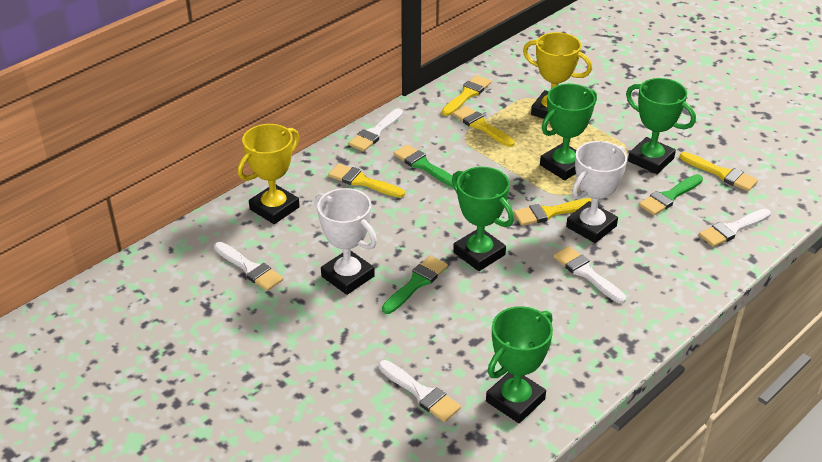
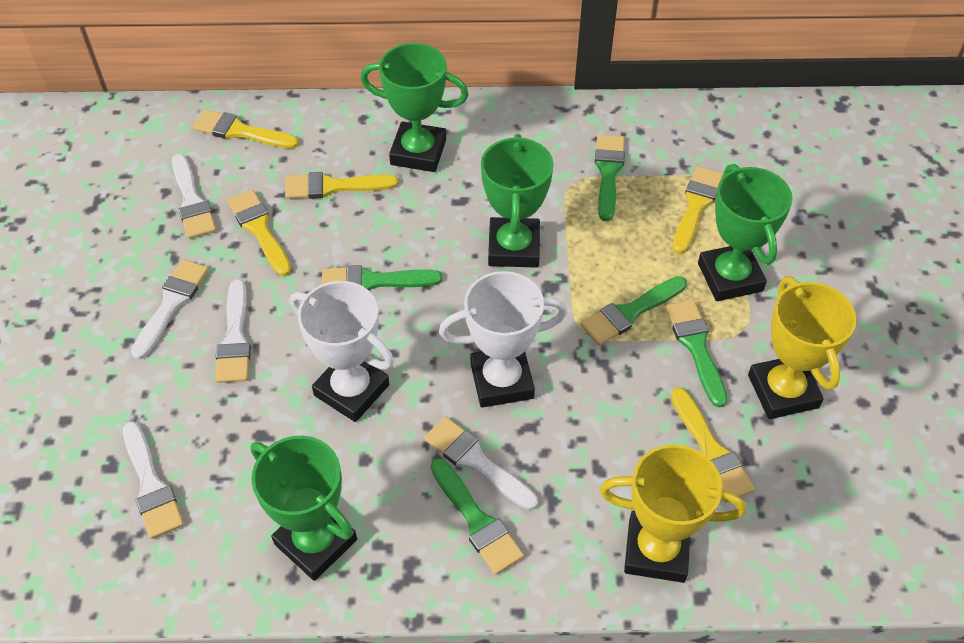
green brush: [382,256,448,314] [394,144,453,187] [639,174,703,215] = 3 -> [322,265,442,290] [431,458,524,575] [581,276,687,345] [595,134,625,221] [665,300,728,408] = 5

